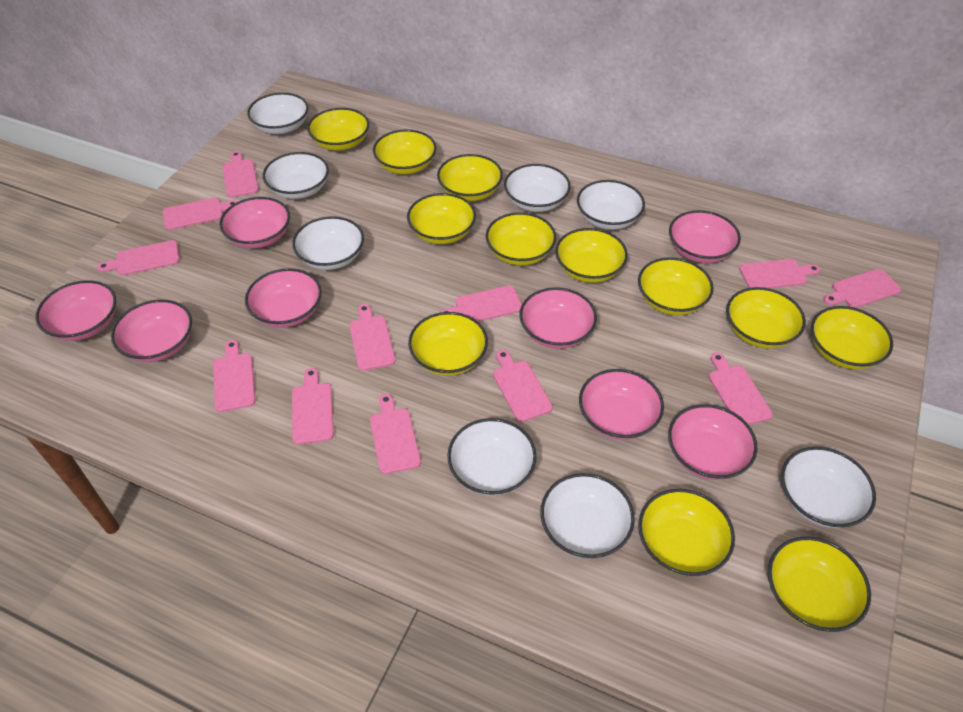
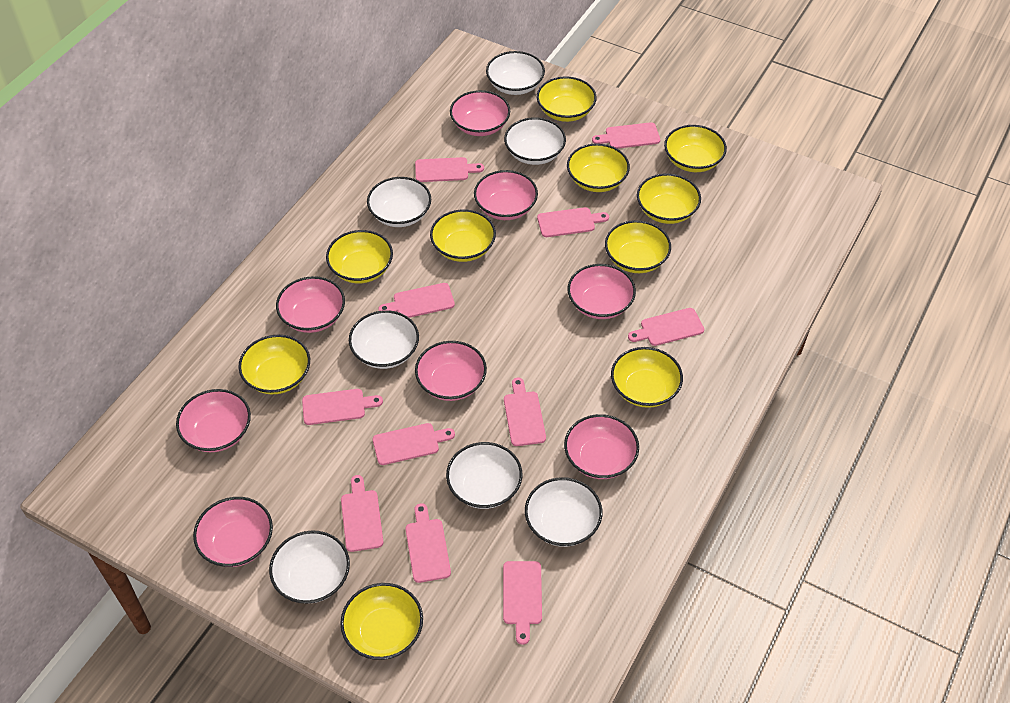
pink cutting board: [97,240,180,276] [163,198,238,230] [213,340,256,412] [222,151,259,198] [292,368,334,444] [349,304,395,371] [370,394,421,474] [440,285,522,322] [493,350,553,422] [709,352,773,425] [739,259,820,289] [823,269,901,308] = 12 -> [302,389,383,425] [341,475,383,552] [373,423,455,465] [378,283,455,318] [405,503,451,583] [415,157,484,182] [503,561,542,645] [504,378,546,446] [537,207,609,237] [592,122,660,149] [628,308,704,346] = 11
white bowl: [247,93,308,134] [263,152,329,199] [292,216,364,270] [447,418,537,496] [504,164,571,212] [540,473,635,558] [577,180,645,230] [781,447,876,528] = 8 -> [269,531,350,604] [349,310,419,369] [367,177,431,227] [446,442,522,509] [486,51,545,95] [504,117,566,165] [525,477,602,547] = 7
yellow bowl: [307,108,369,151] [373,129,437,174] [407,193,476,244] [408,312,488,376] [437,154,503,201] [486,212,556,266] [555,228,628,283] [638,257,714,315] [638,489,735,576] [726,287,806,349] [768,537,871,632] [811,306,893,369] = 12 -> [239,335,310,394] [326,230,393,283] [340,583,423,660] [430,209,496,262] [537,76,597,122] [567,143,630,192] [605,220,671,273] [611,347,683,408] [637,173,701,224] [664,125,727,172] = 10

